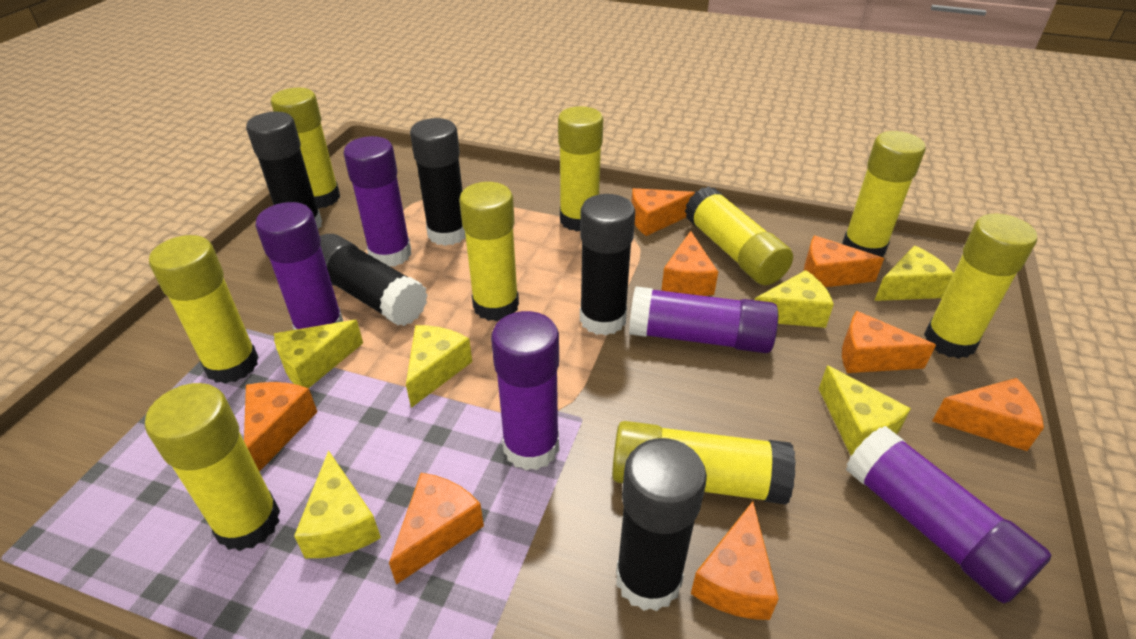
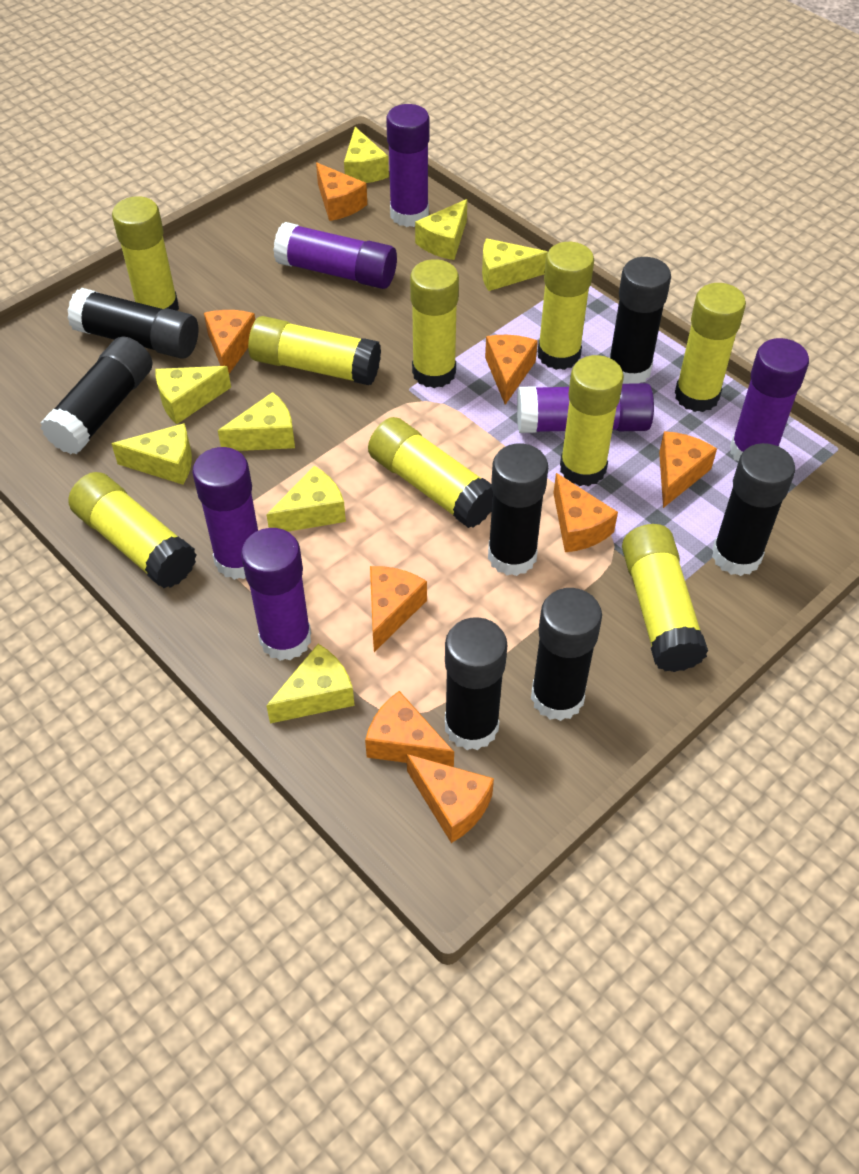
black glue stick: [246,111,322,229] [320,234,428,326] [410,118,466,246] [580,194,635,336] [616,438,707,611] = 5 -> [41,337,152,454] [68,288,199,359] [445,617,508,750] [488,444,548,576] [531,588,602,721] [609,257,671,384] [712,443,795,576] = 7
purple glue stick: [255,202,343,330] [343,136,412,267] [491,311,559,470] [629,286,778,353] [846,426,1052,603] = 5 -> [192,447,258,580] [241,528,311,661] [273,222,397,289] [386,104,429,227] [517,383,654,433] [730,338,809,462] = 6
yellow cheese: [274,320,363,388] [294,450,381,558] [406,325,472,408] [755,270,834,328] [819,366,911,455] [874,246,954,301] = 6 -> [111,423,192,485] [156,366,231,424] [218,392,295,451] [266,466,346,532] [266,644,355,724] [344,127,389,183] [415,199,467,260] [482,238,548,291] = 8

